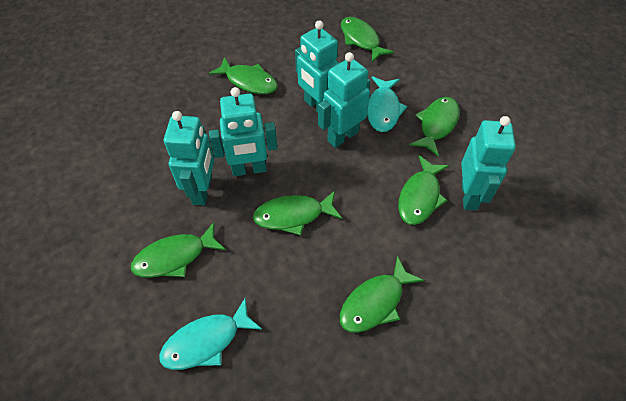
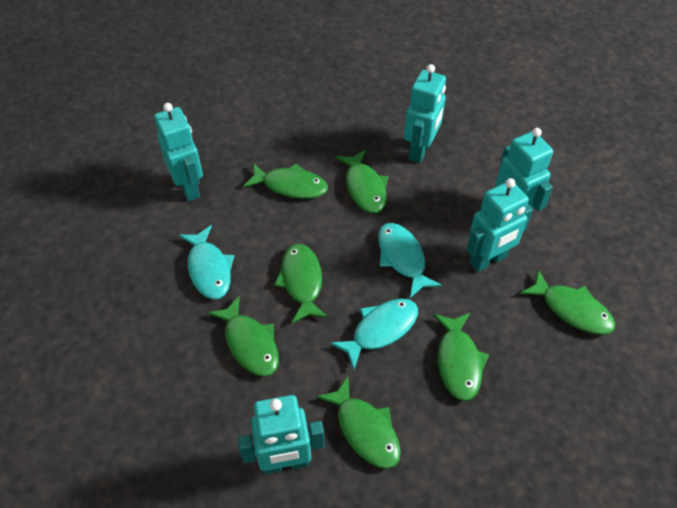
turquoise fish: [159,297,262,370] [367,76,407,132] = 2 -> [179,225,234,299] [330,299,418,369] [378,223,442,298] = 3

